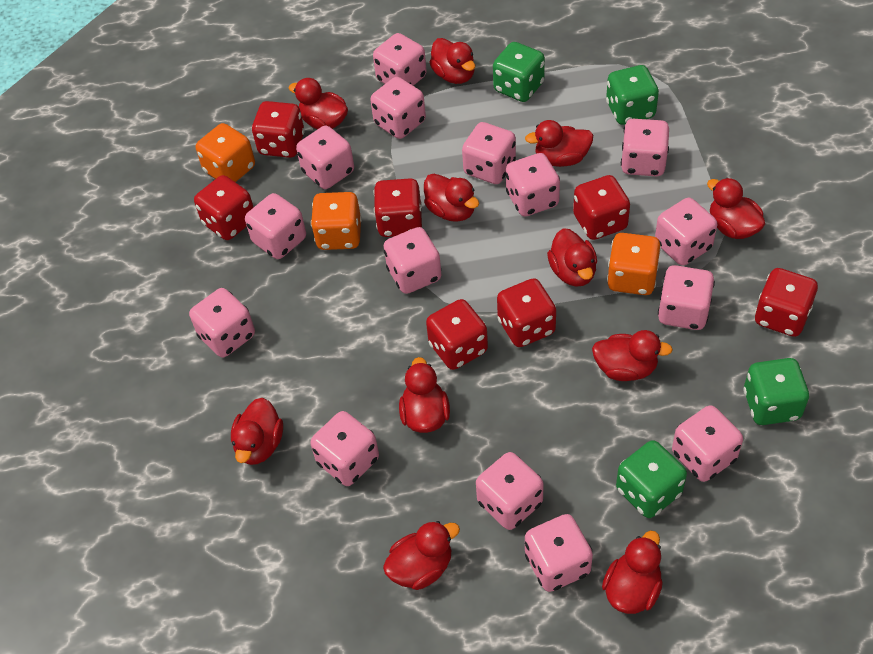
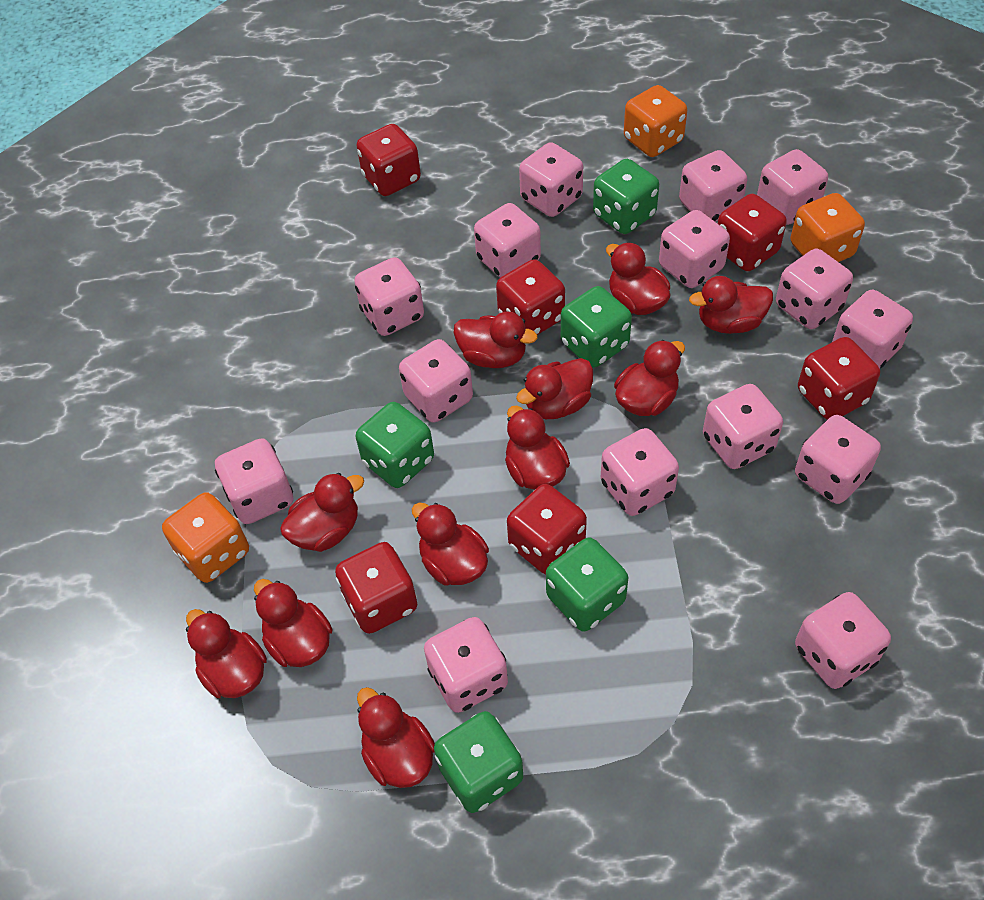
green dice: [493,42,545,102] [606,65,659,125] [616,440,687,518] [743,358,809,425] = 4 -> [356,402,434,488] [434,711,523,813] [546,538,628,632] [561,286,632,368] [593,159,659,234] = 5
red dice: [194,175,254,240] [252,101,305,158] [374,178,422,237] [426,299,488,370] [497,278,556,347] [573,175,630,240] [755,268,818,337] = 7 -> [335,542,417,634] [357,124,421,196] [496,259,565,335] [507,484,587,575] [718,194,787,271] [798,337,880,419] = 6

